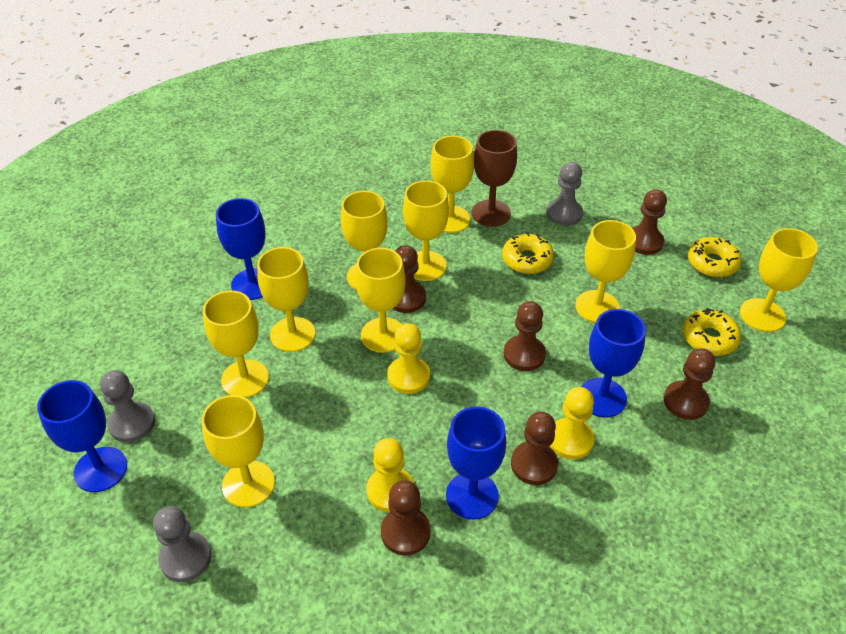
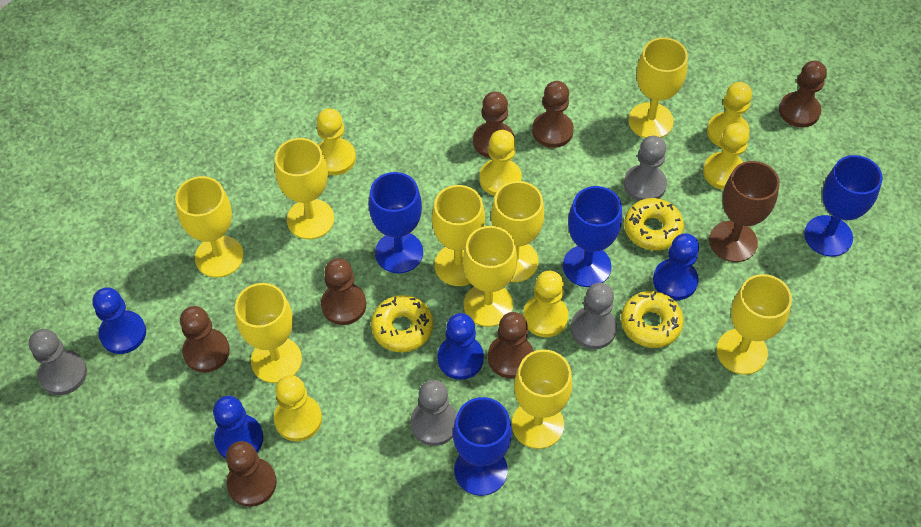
blue pawn: none = 0 -> [92,287,146,354] [213,396,263,459] [438,313,484,380] [653,233,699,300] = 4
brown pawn: [381,480,430,556] [393,245,426,313] [504,301,546,371] [511,412,558,485] [632,189,667,255] [664,348,715,420] = 6 -> [180,306,230,373] [226,441,277,507] [321,258,366,325] [473,91,515,158] [488,312,534,379] [532,81,574,148] [779,61,827,128] = 7
grey pawn: [100,370,155,443] [153,506,211,582] [546,162,583,226] = 3 -> [29,329,87,395] [411,380,457,446] [571,283,617,349] [624,136,667,201] = 4
yellow pawn: [366,438,414,512] [387,323,430,394] [550,387,594,459] = 3 -> [274,375,322,441] [317,108,356,175] [479,130,522,196] [523,271,569,337] [703,123,749,190] [707,82,752,147] = 6

